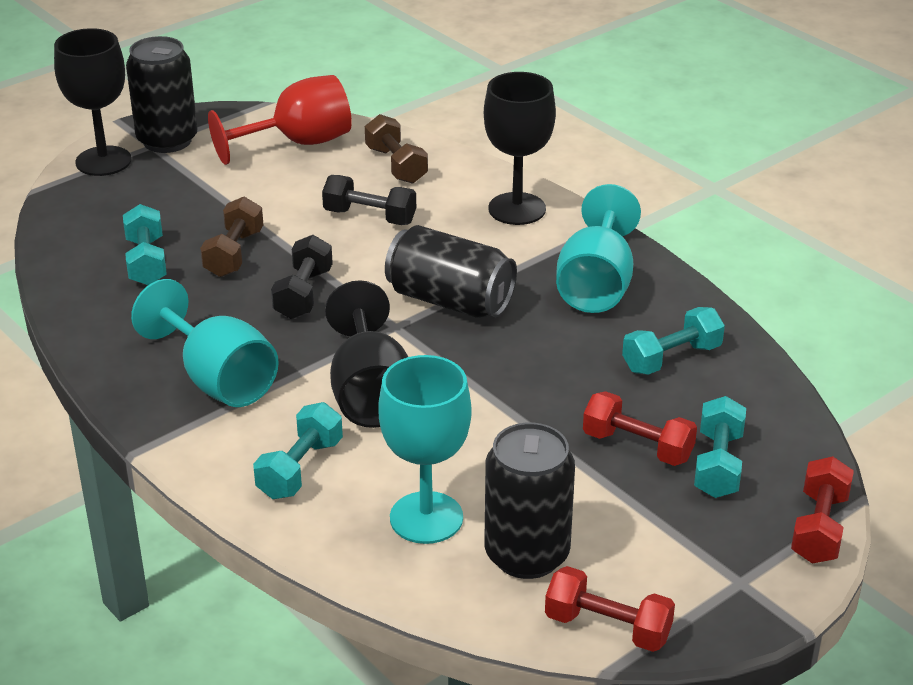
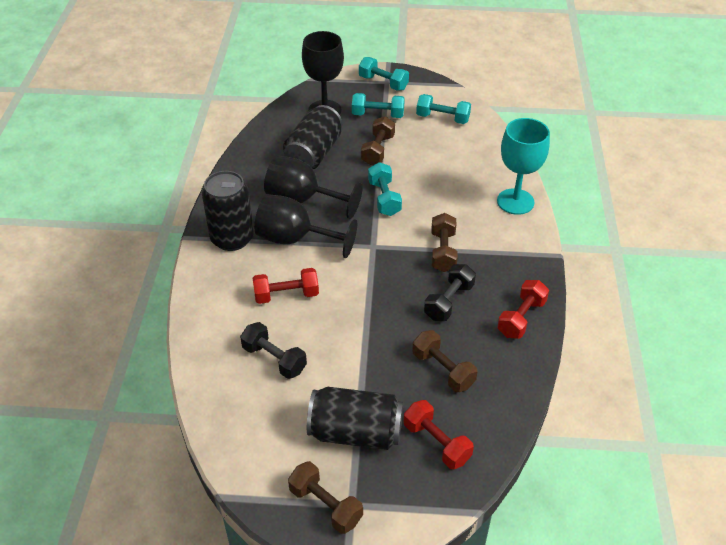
brown dumbbell: [200,197,263,277] [365,114,428,184] = 2 -> [288,461,363,534] [361,116,395,165] [412,330,478,392] [432,213,458,272] = 4
red goblet: [208,75,352,165] = 1 -> none = 0
turquoise goblet: [131,279,279,407] [378,355,472,544] [556,184,641,313] = 3 -> [497,118,550,215] = 1

